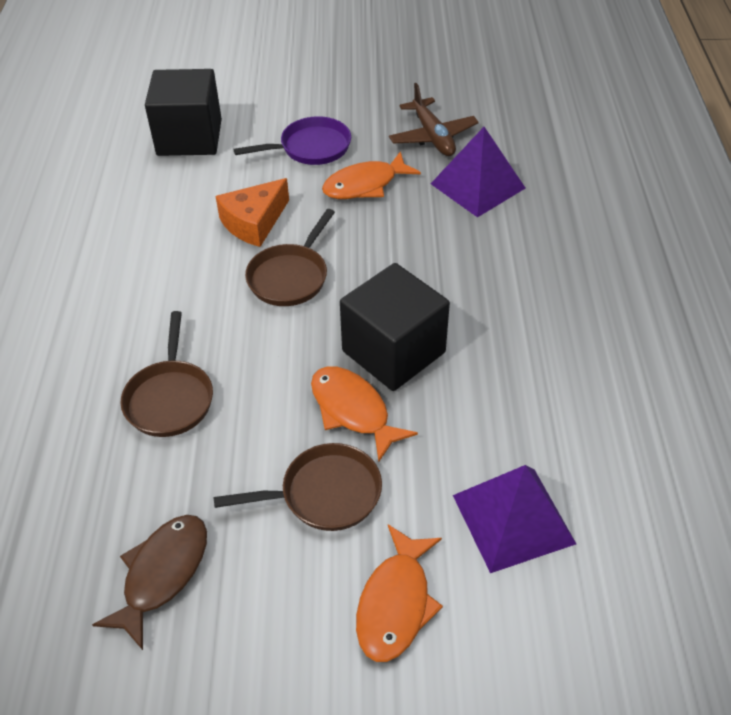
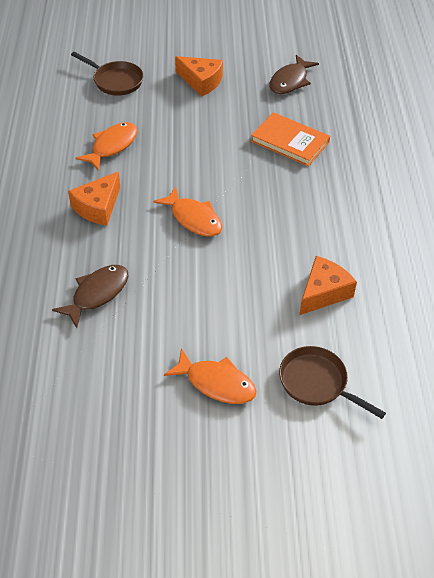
black cube: [145,69,222,156] [340,263,450,391] = 2 -> none = 0
brown fish: [92,515,207,650] = 1 -> [52,265,129,328] [270,55,319,94] = 2
brown pan: [121,311,213,437] [213,443,382,531] [245,209,335,306] = 3 -> [71,52,144,96] [279,346,386,419] = 2
brown plane: [389,83,479,156] = 1 -> none = 0
orange book: none = 0 -> [251,112,330,166] = 1
orange cheese: [216,178,289,247] = 1 -> [68,171,120,226] [175,56,223,97] [299,256,357,315] = 3
purple pan: [234,116,351,165] = 1 -> none = 0
purple pyramid: [431,127,526,218] [453,465,576,573] = 2 -> none = 0

